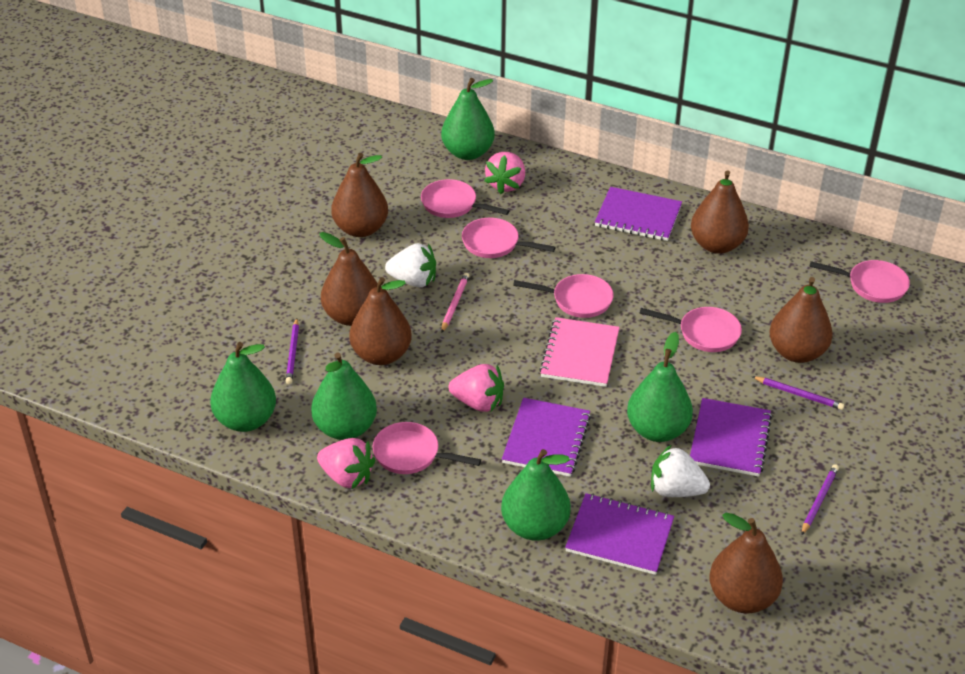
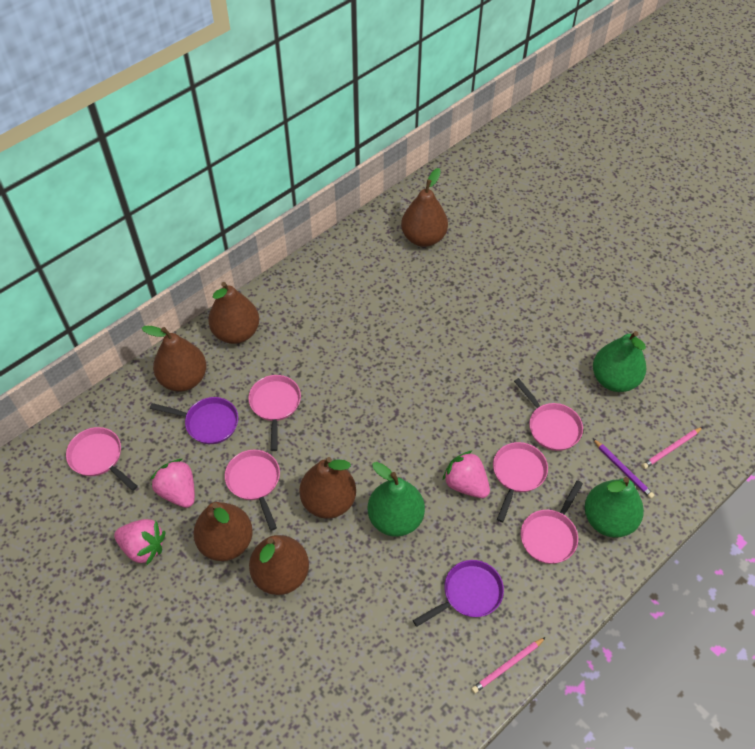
green pear: [210,342,276,432] [311,352,377,440] [441,78,495,160] [501,449,571,541] [627,332,693,442] = 5 -> [368,462,425,537] [585,477,644,538] [593,331,646,392] = 3
pink notebook: [539,317,620,387] = 1 -> none = 0
pink pencil: [441,273,469,333] = 1 -> [471,637,546,693] [642,427,703,469] = 2
purple notebook: [502,398,591,477] [565,493,674,575] [595,187,682,241] [690,398,772,477] = 4 -> none = 0
purple pan: none = 0 -> [150,397,238,444] [413,560,504,627] = 2
purple pencil: [286,318,299,384] [752,376,844,410] [801,464,839,535] = 3 -> [593,439,654,499] = 1
white strawberry: [385,243,436,287] [651,445,710,497] = 2 -> none = 0

